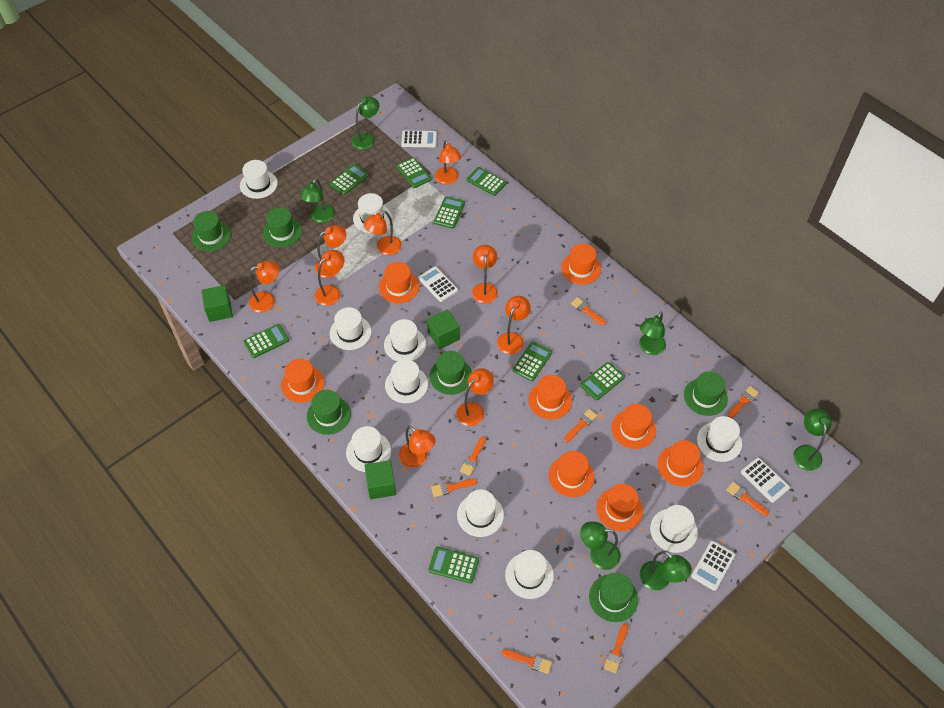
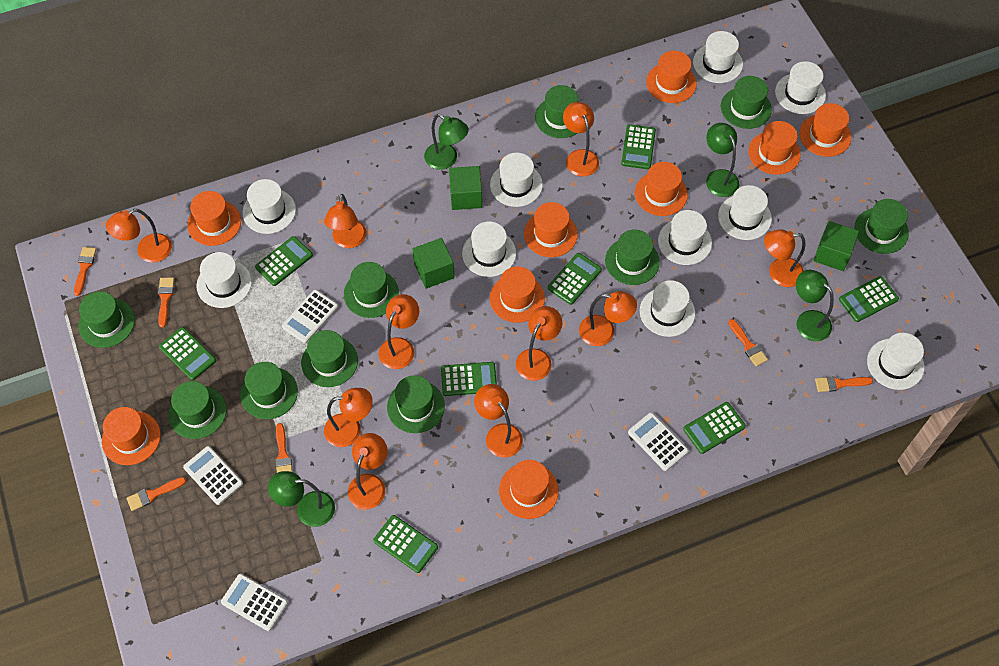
green hat: [191,211,231,251] [263,207,302,247] [307,390,351,435] [430,351,472,395] [589,573,638,622] [684,371,728,416] = 6 -> [78,291,135,348] [168,381,227,439] [240,362,298,419] [301,330,358,387] [344,262,399,318] [387,375,445,433] [535,85,579,138] [605,229,660,285] [721,76,772,129] [855,199,909,254] = 10
green lamp: [300,178,335,223] [352,96,379,150] [580,522,621,570] [639,312,666,355] [640,551,692,590] [793,408,832,471] = 6 -> [268,471,335,527] [424,114,469,170] [706,123,740,197] [796,270,834,341] = 4
orange brush: [431,479,477,497] [460,436,486,476] [501,649,552,674] [564,409,598,442] [571,297,606,325] [604,624,628,674] [726,482,769,516] [728,386,759,418] = 8 -> [74,247,96,296] [127,477,186,511] [158,277,174,327] [275,423,292,473] [728,319,768,367] [815,376,873,392] = 6
orange hat: [281,359,324,403] [379,262,419,303] [528,375,572,420] [548,451,594,497] [561,244,601,285] [596,484,643,531] [611,404,656,449] [658,440,703,487] = 8 -> [102,407,161,465] [187,191,241,246] [490,267,545,323] [499,460,559,519] [524,202,578,257] [635,162,688,216] [646,51,697,103] [748,121,801,175] [799,103,851,157] = 9
orange lamp: [249,261,279,313] [315,225,346,278] [315,250,345,306] [364,211,402,255] [399,426,436,468] [435,140,462,185] [456,368,494,426] [472,245,498,304] [497,296,531,354] = 9 -> [106,209,172,263] [324,194,366,248] [324,388,373,447] [348,433,388,509] [379,294,419,369] [474,384,523,458] [516,306,562,381] [563,102,599,177] [579,291,637,346] [764,229,805,287] = 10

